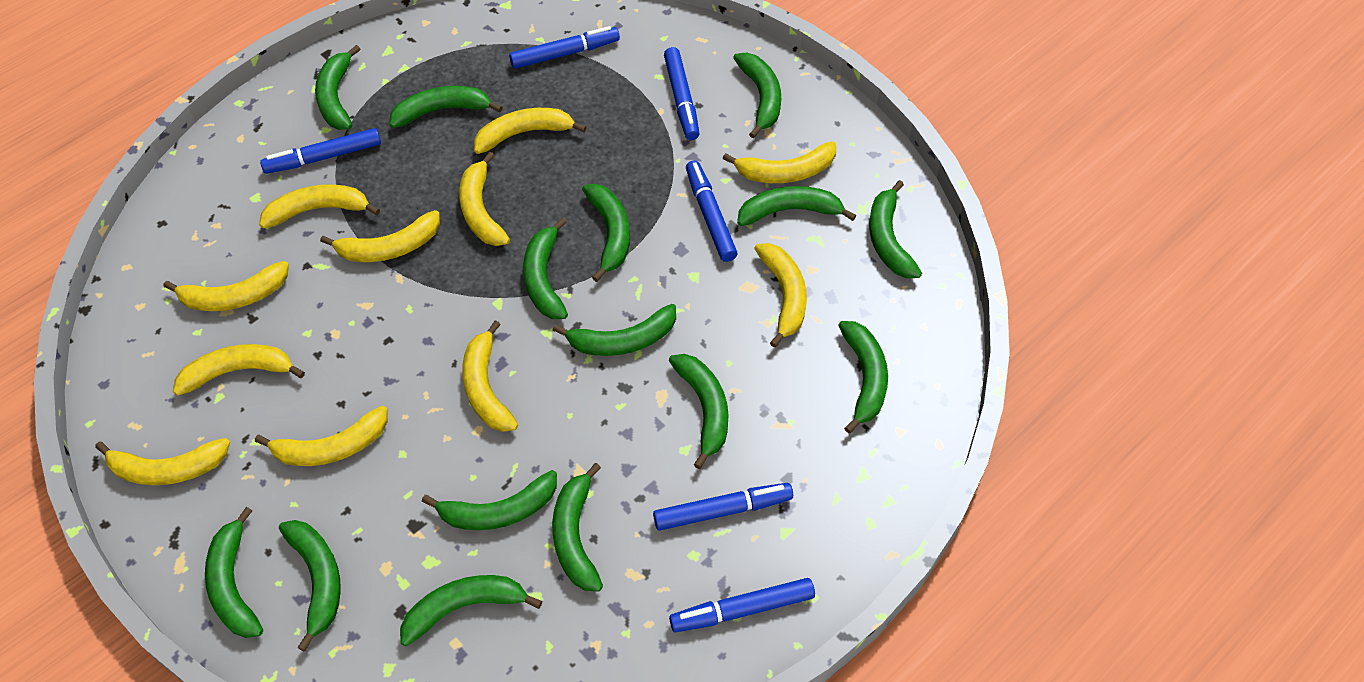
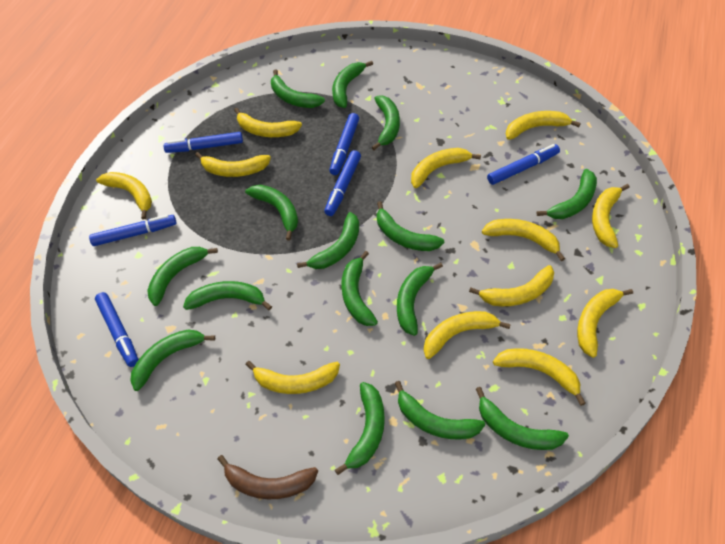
brown banana: none = 0 -> [218,455,318,499] = 1
yellow banana: [95,438,230,485] [163,261,289,311] [173,344,305,396] [255,406,387,466] [259,184,380,228] [320,210,440,262] [459,152,510,246] [462,320,518,432] [474,108,587,154] [723,141,836,183] [754,243,807,348] = 11 -> [96,172,152,220] [195,152,271,177] [234,108,302,137] [245,361,340,394] [411,148,481,188] [424,311,511,359] [469,265,554,306] [482,219,565,261] [493,348,586,406] [506,111,581,140] [577,289,633,358] [592,184,630,248] = 12

